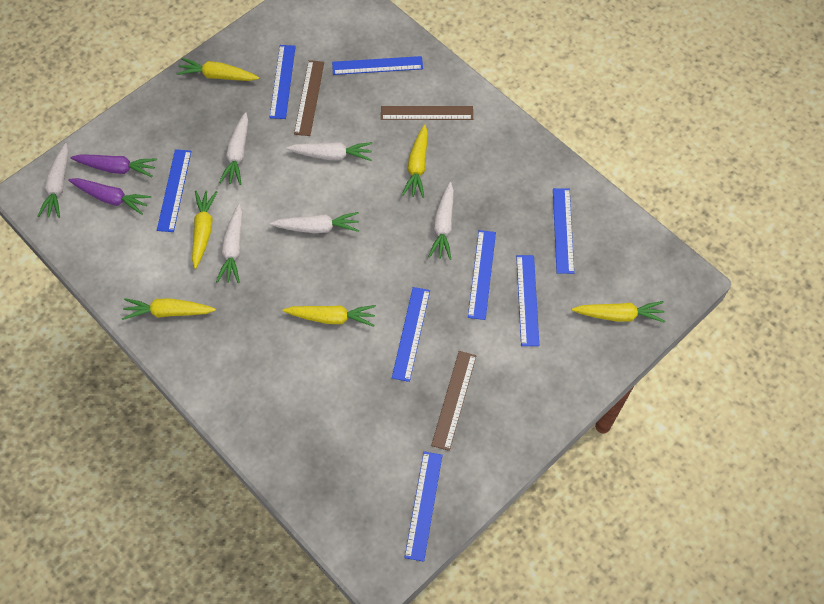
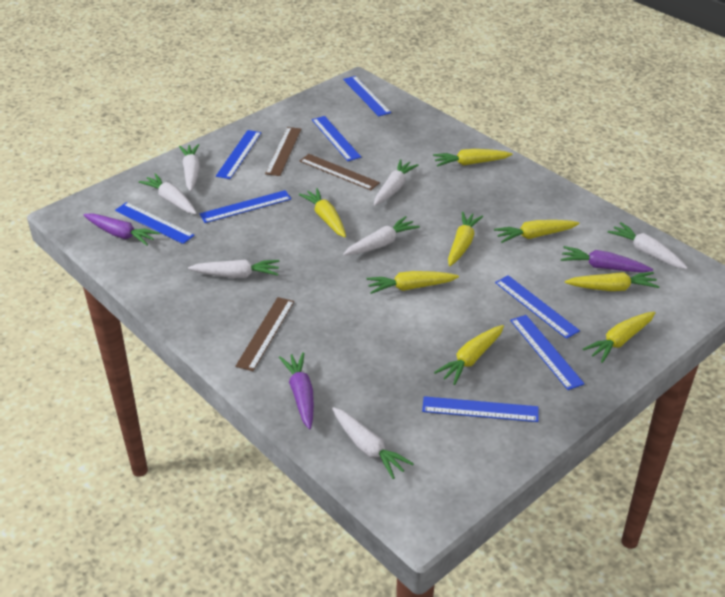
purple carrot: [68,178,152,215] [71,154,157,177] = 2 -> [84,213,160,246] [279,352,314,430] [561,246,653,273] = 3
white carrot: [37,143,68,218] [216,204,242,283] [219,112,248,185] [270,212,359,233] [286,142,373,161] [428,182,454,260] = 6 -> [139,173,197,214] [179,144,200,191] [188,259,279,278] [332,407,414,479] [343,216,420,255] [374,159,419,206] [608,222,688,269] = 7
yellow carrot: [122,298,216,320] [176,58,259,81] [192,191,217,269] [283,305,376,327] [402,124,428,198] [571,301,666,323] = 6 -> [299,188,346,237] [366,271,459,294] [433,149,513,167] [434,325,504,385] [448,212,483,266] [494,220,579,243] [565,272,660,291] [583,311,655,363] = 8

